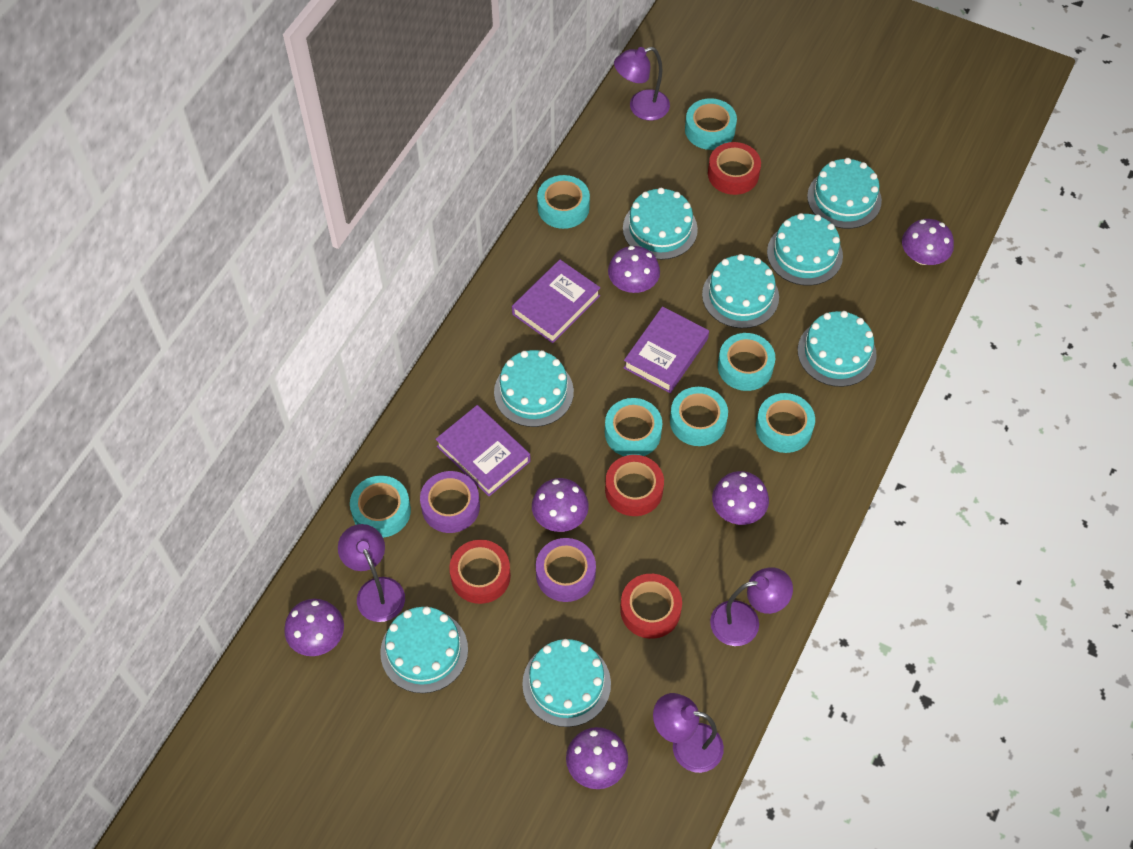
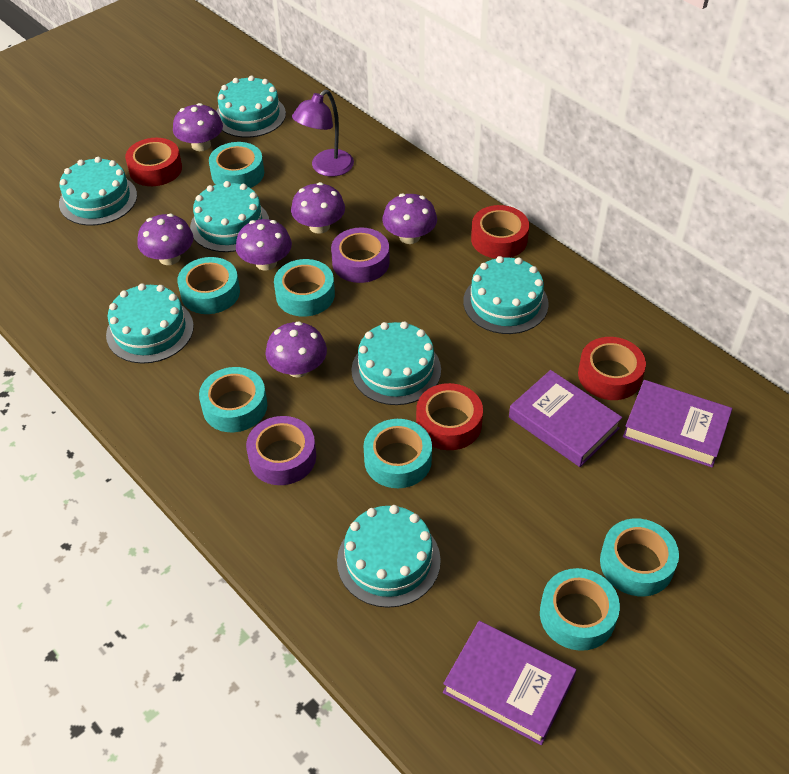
purple lamp: [338,524,405,622] [614,47,670,121] [653,693,724,773] [710,567,793,646] = 4 -> [292,90,354,177] = 1
turquoise cake: [380,606,468,693] [494,350,574,427] [522,639,611,727] [623,188,698,260] [702,254,779,328] [767,213,843,286] [798,311,877,387] [807,158,882,229] = 8 -> [59,157,137,226] [106,283,194,364] [190,181,269,252] [216,75,286,138] [337,505,441,608] [351,321,441,405] [463,256,549,334] = 7

